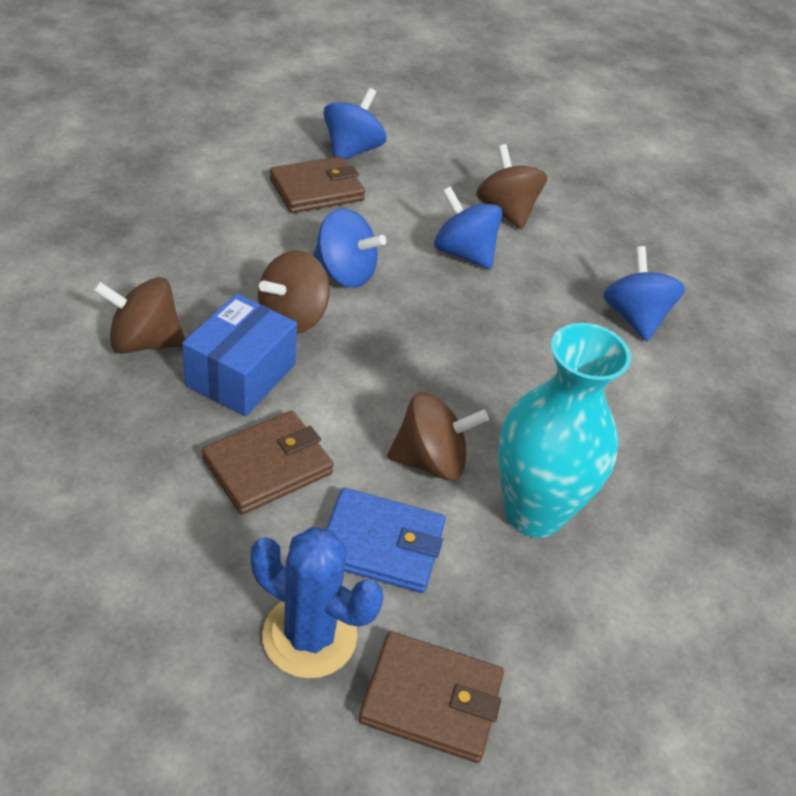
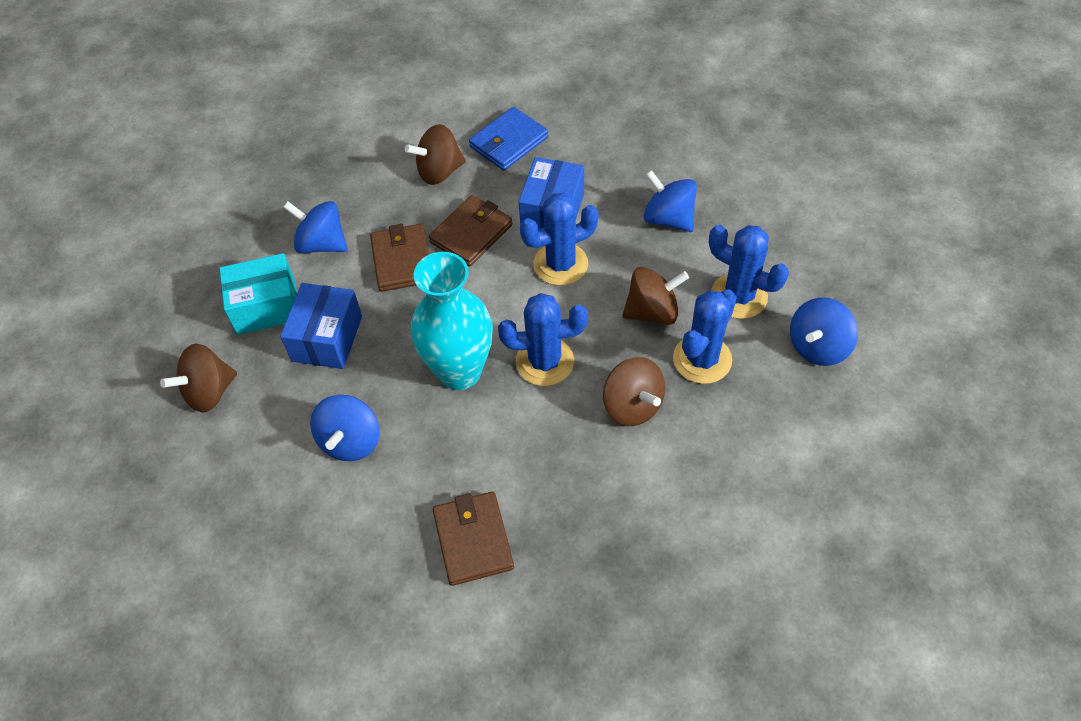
blue box: [182,293,297,416] = 1 -> [280,283,362,369] [519,157,584,229] = 2
blue cactus: [251,527,383,679] = 1 -> [498,293,588,386] [520,193,599,286] [673,289,737,384] [709,225,789,319] = 4
turquoise box: none = 0 -> [219,253,297,335] = 1

